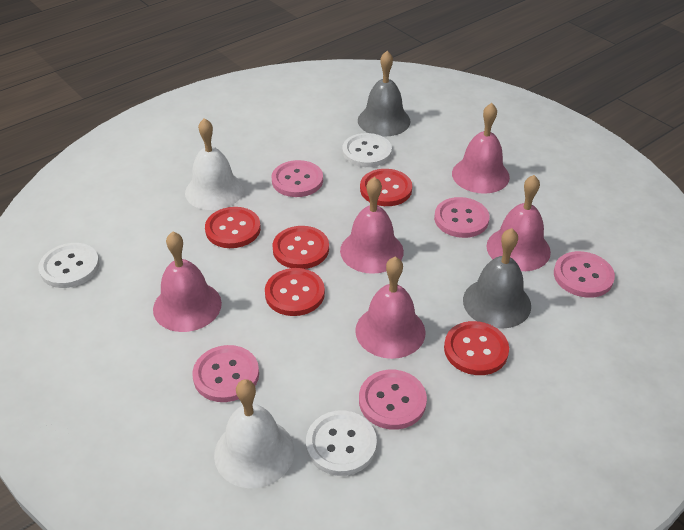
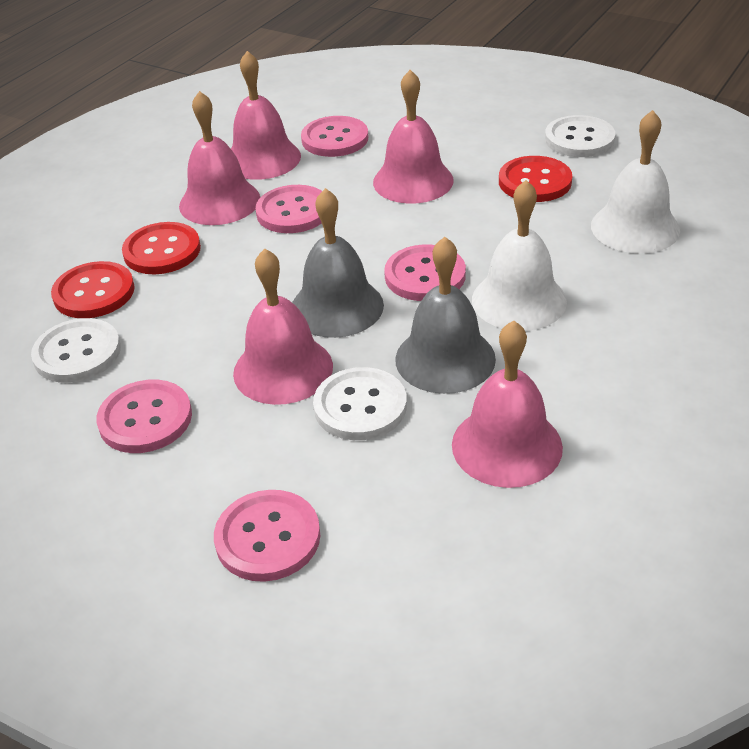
red button: [205,207,261,248] [265,268,325,316] [272,226,329,269] [360,169,412,206] [444,321,509,375] = 5 -> [51,261,135,318] [122,222,201,274] [499,156,573,202] = 3

